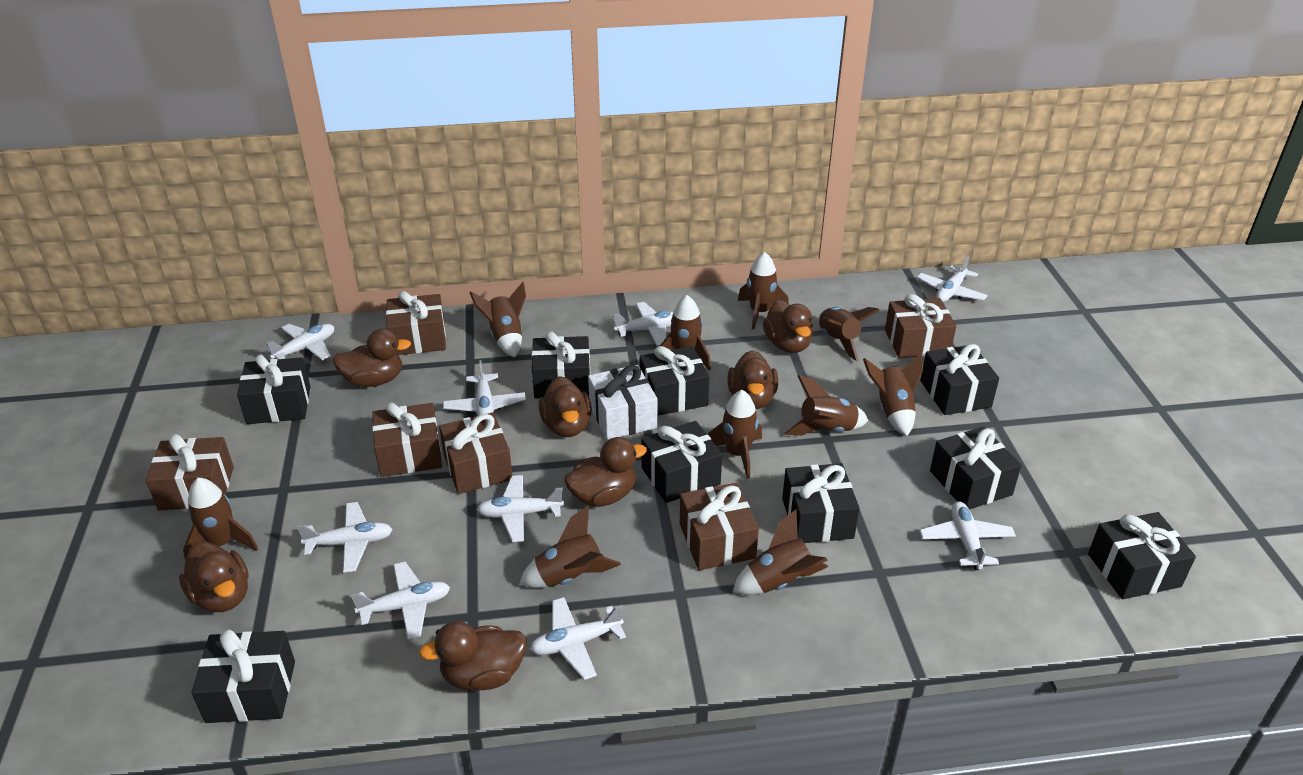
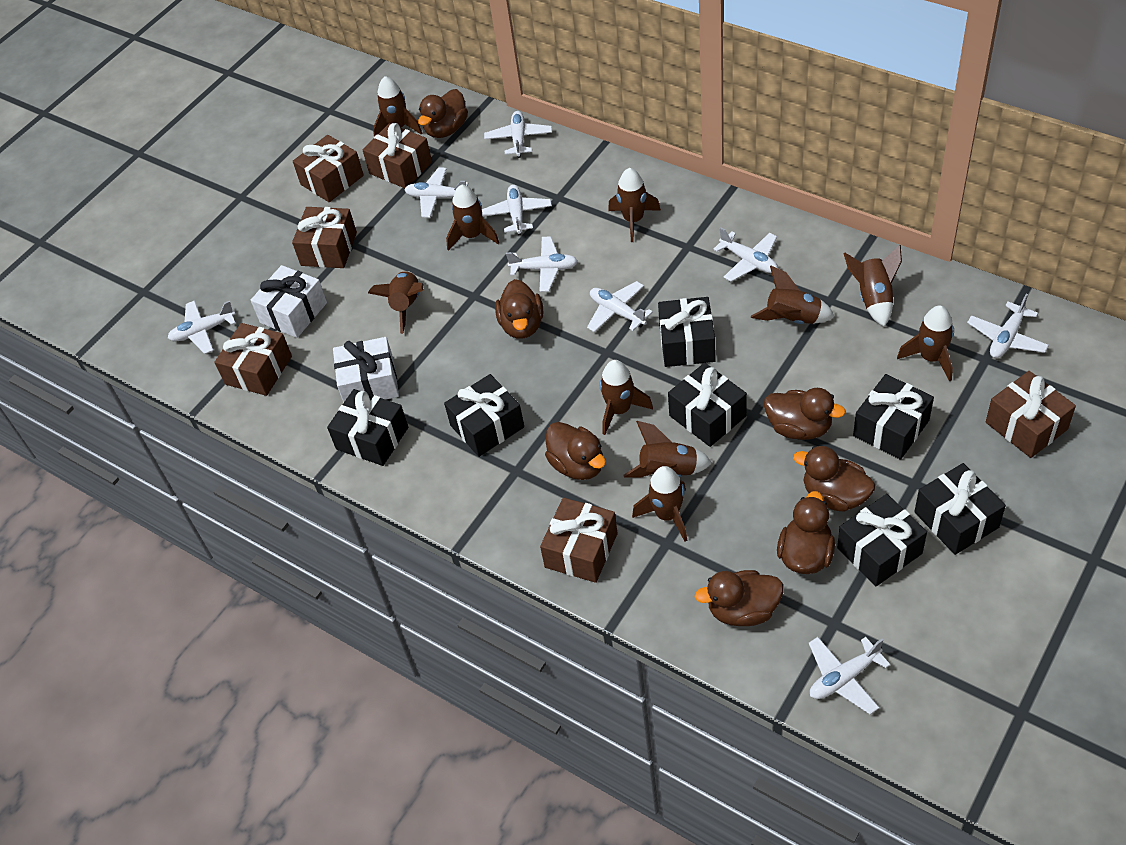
black gift: [191,629,295,723] [237,354,310,424] [532,331,591,399] [640,346,709,416] [641,421,722,503] [782,463,859,543] [920,344,999,415] [930,427,1022,510] [1088,512,1196,599] = 9 -> [327,389,408,466] [444,374,524,457] [658,297,716,367] [668,363,747,447] [837,494,927,586] [853,374,934,460] [914,463,1006,555] = 7
white gift: [588,365,657,440] = 1 -> [251,265,327,338] [333,337,399,403] = 2

